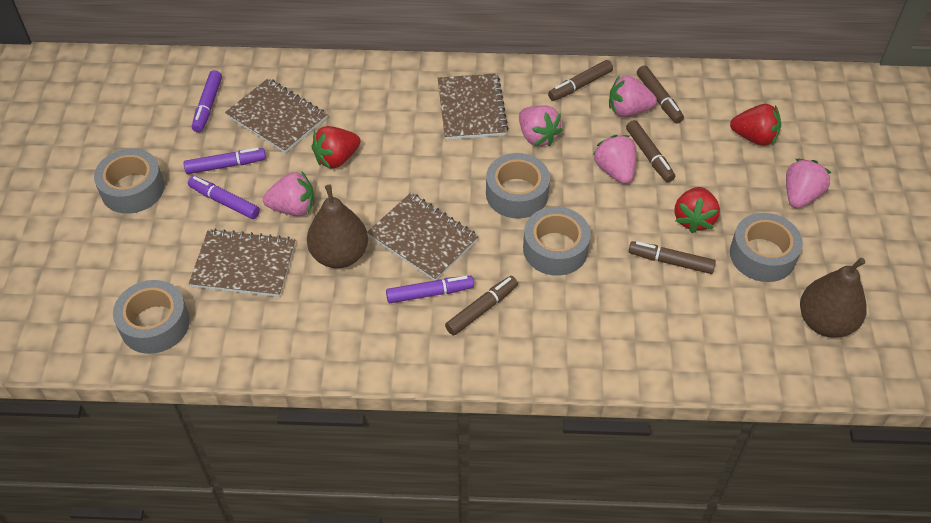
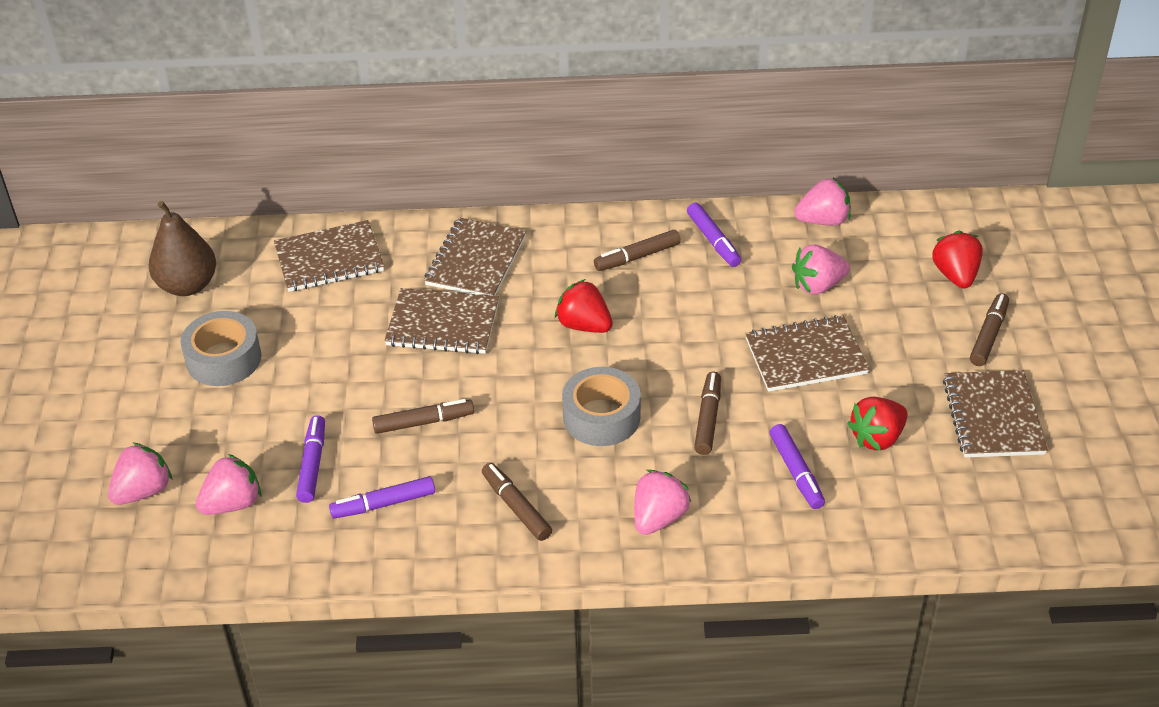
brown notebook: [189,228,296,297] [225,78,327,153] [367,193,479,281] [438,73,508,140] = 4 -> [274,220,384,292] [384,288,499,354] [424,217,527,296] [745,315,869,392] [943,370,1048,457] = 5
brown pear: [307,185,368,268] [800,258,867,338] = 2 -> [149,201,216,296] = 1
grey tape: [94,148,164,214] [113,280,190,354] [486,153,550,219] [523,207,591,276] [730,213,803,282] = 5 -> [180,311,261,386] [562,367,641,446] = 2

